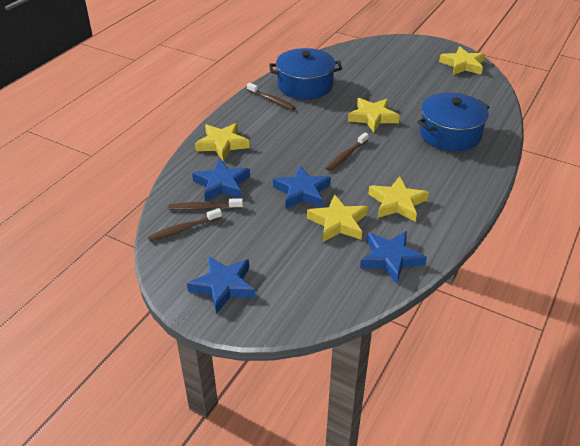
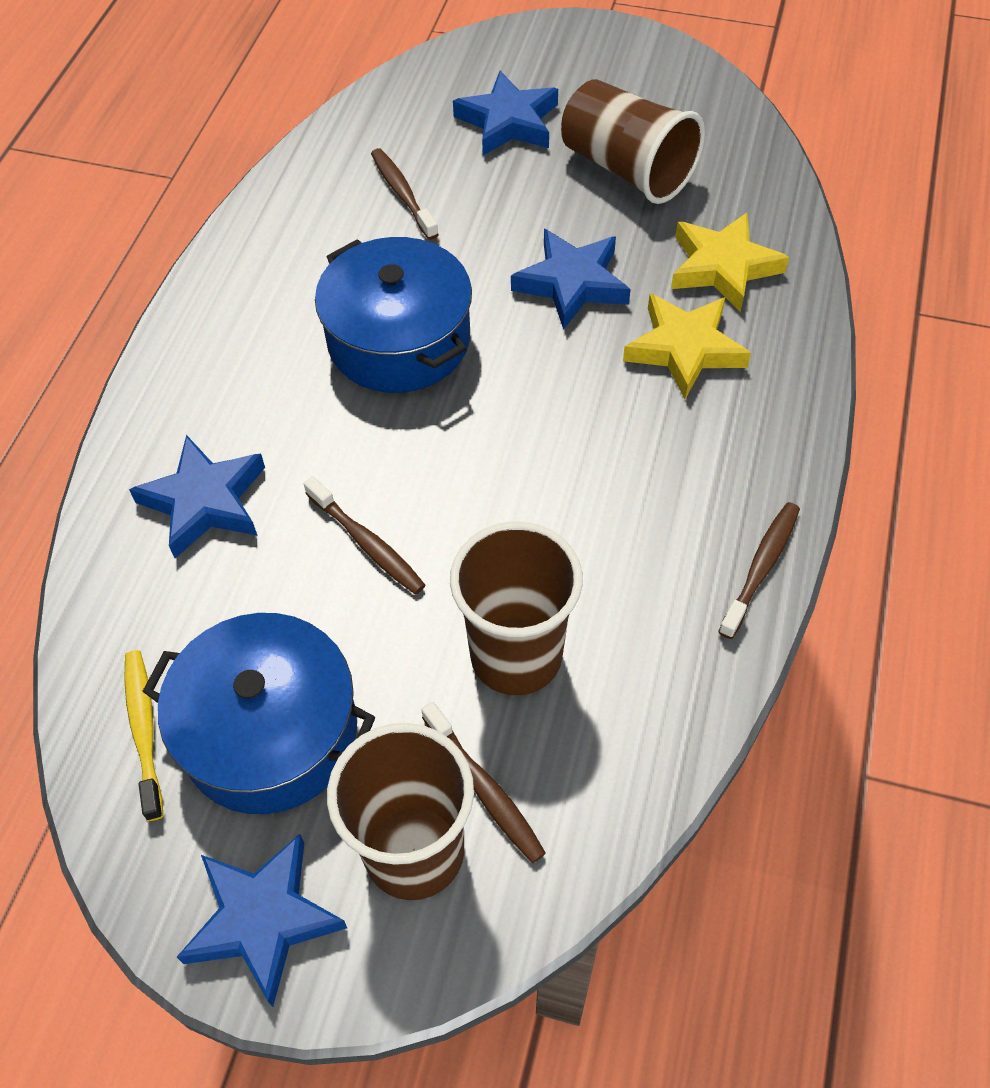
brown cup: none = 0 -> [327,723,474,900] [450,522,583,695] [561,79,705,204] = 3
yellow star: [195,123,250,161] [307,194,368,242] [348,98,400,132] [368,176,429,222] [439,46,485,75] = 5 -> [623,294,751,399] [671,213,789,312] = 2
yellow toothbrush: none = 0 -> [124,650,163,821] = 1

